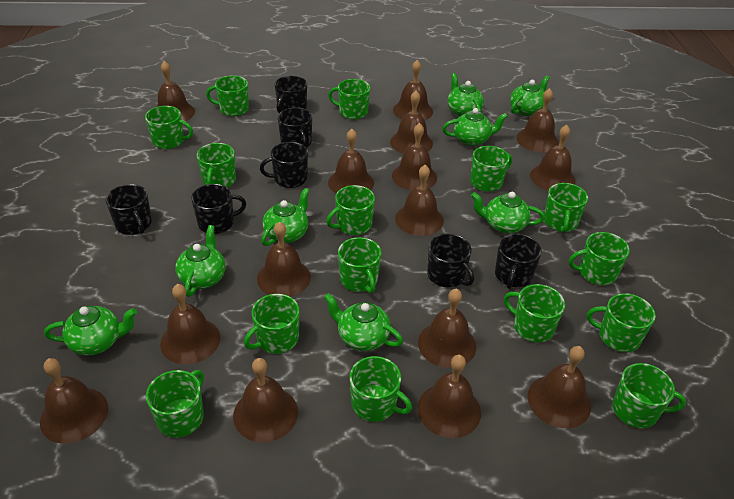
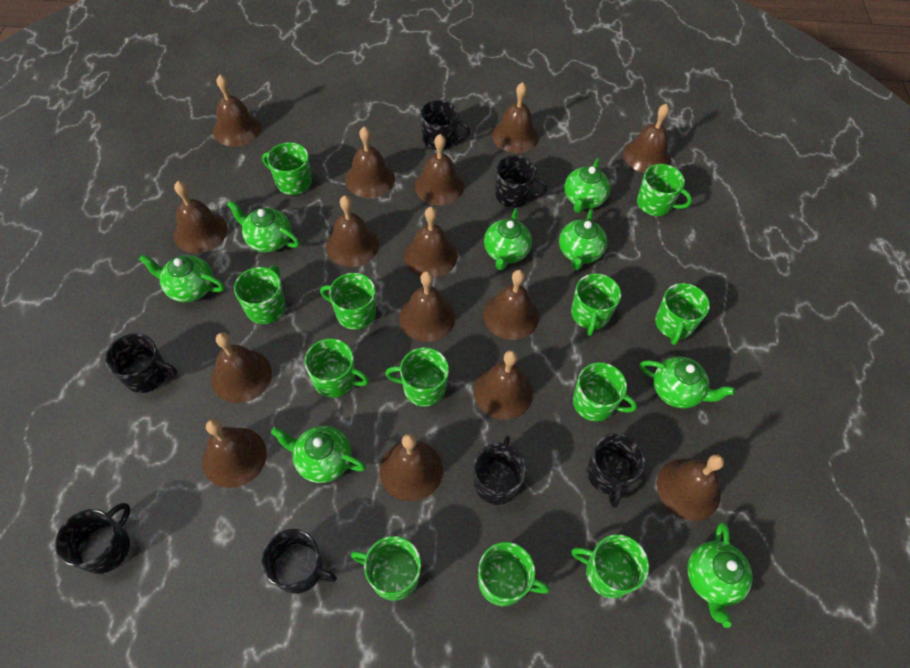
green mug: [145,106,193,149] [146,370,204,438] [197,143,236,187] [206,76,249,116] [244,294,299,354] [326,185,375,235] [328,79,370,120] [338,237,381,293] [350,356,412,422] [470,146,512,192] [504,284,565,342] [544,183,588,233] [569,232,630,285] [587,293,656,352] [612,363,686,428] = 15 -> [234,265,286,324] [262,142,312,195] [304,339,369,398] [320,273,376,330] [351,536,421,601] [385,348,449,407] [478,542,550,606] [571,273,621,336] [571,534,649,598] [573,362,637,421] [637,164,692,216] [655,283,710,345] = 12

